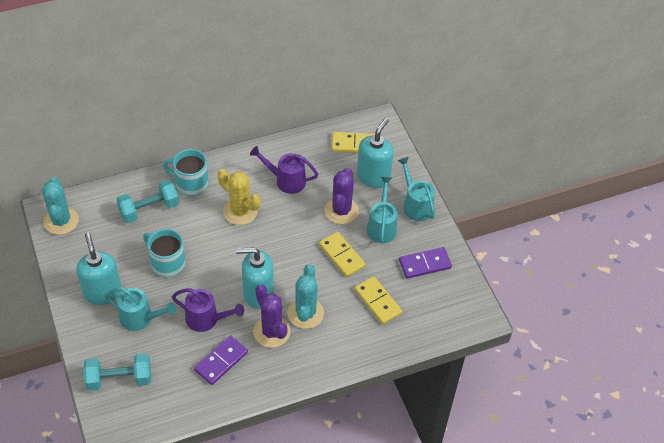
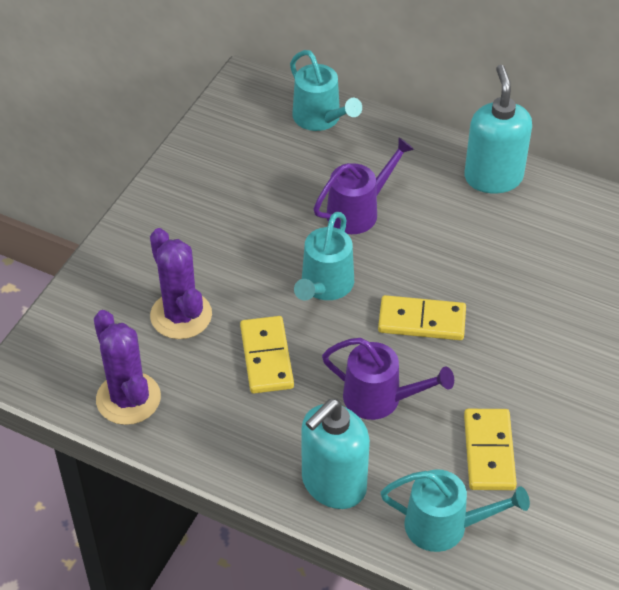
purple domino: [194,335,248,385] [399,247,452,279] = 2 -> none = 0
turquoise cactus: [42,177,79,235] [288,264,324,329] = 2 -> none = 0
turquoise dumbbell: [83,354,151,391] [117,180,179,223] = 2 -> none = 0
turquoise mug: [143,229,185,277] [163,149,208,196] = 2 -> none = 0
turquoise soap dispenser: [76,233,121,305] [236,247,274,309] [357,118,394,188] = 3 -> [301,399,370,509] [464,65,532,193] = 2
yellow cactus: [218,169,261,225] = 1 -> none = 0

